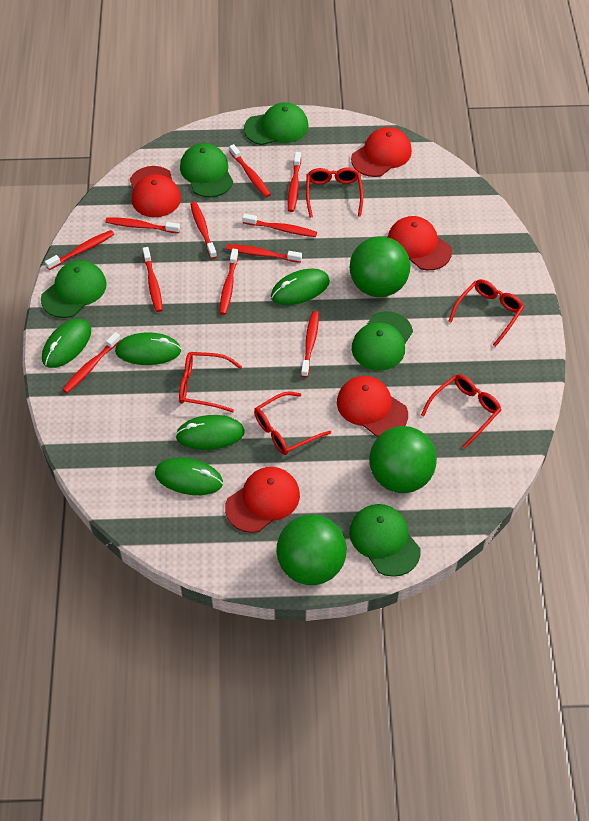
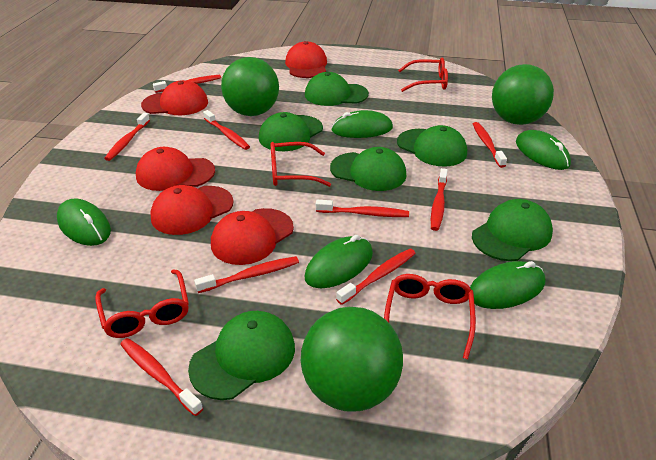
green cap: [41,260,107,318] [180,143,233,197] [244,102,309,145] [349,504,421,577] [352,311,413,371] = 5 -> [188,311,295,400] [259,112,323,151] [305,72,369,106] [330,147,406,191] [397,125,467,167] [472,199,553,261] = 6
red glasses: [179,352,242,412] [254,392,331,455] [306,167,363,218] [421,374,501,448] [448,279,524,347] = 5 -> [95,269,189,338] [270,142,331,187] [384,274,476,359] [398,58,448,92] = 4
red toothbrush: [45,230,114,270] [62,332,121,393] [105,217,180,233] [143,247,162,312] [190,202,217,259] [219,249,238,315] [226,244,302,263] [229,144,271,197] [243,214,317,237] [288,152,301,212] [301,311,319,377] = 11 -> [104,113,150,161] [120,338,203,416] [153,75,221,93] [194,256,299,293] [203,110,250,150] [316,200,409,217] [336,249,416,305] [431,168,448,231] [473,122,507,168] = 9

